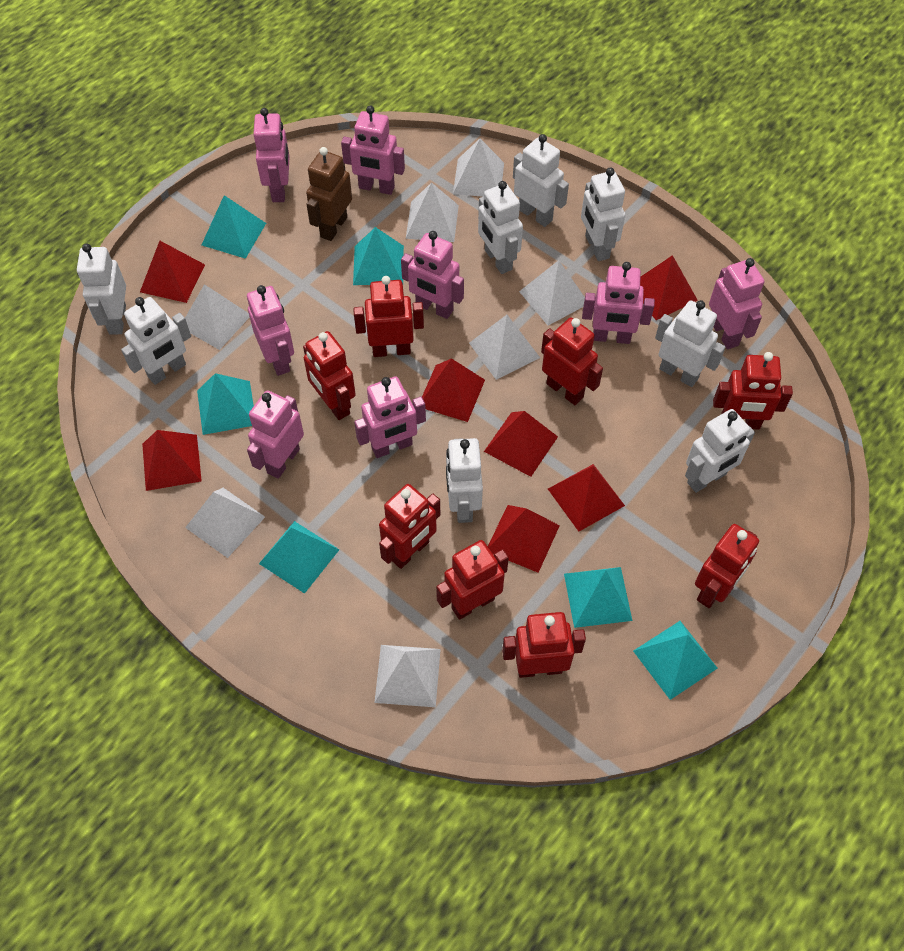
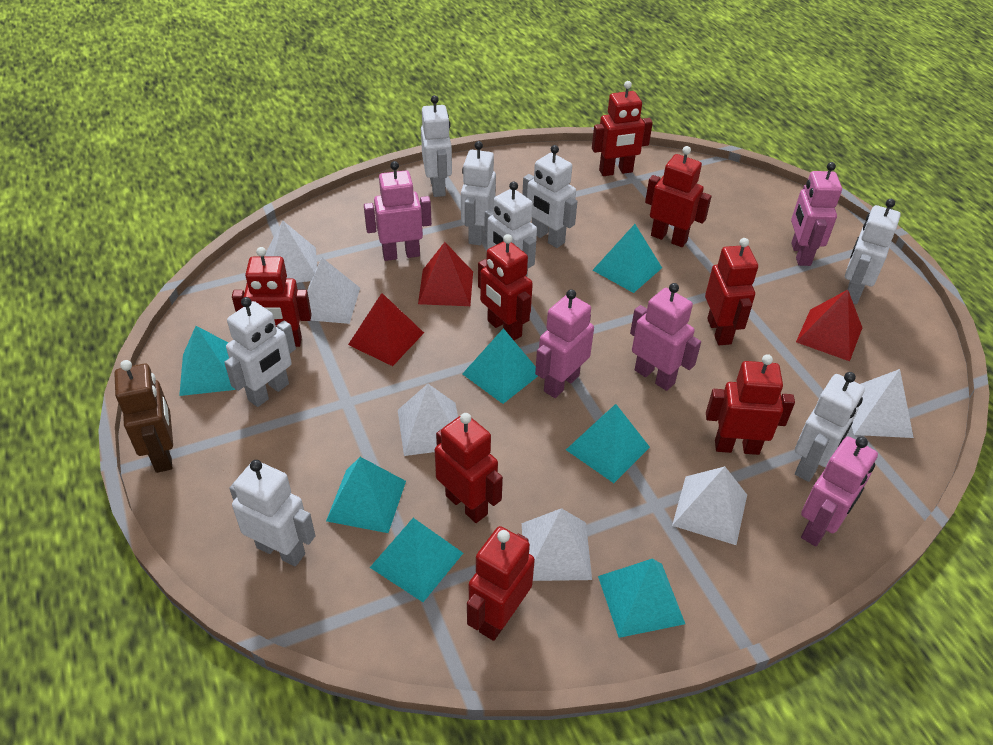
pink robot: [247,285,294,376] [247,390,304,479] [253,108,290,202] [341,106,405,195] [354,376,426,458] [401,231,464,319] [582,262,655,344] [709,258,764,349] = 8 -> [364,161,432,261] [535,289,594,398] [630,283,701,391] [791,162,842,266] [801,436,878,547] = 5
red pyramid: [140,241,205,303] [142,430,202,491] [422,358,485,422] [484,411,558,477] [488,505,560,573] [548,464,625,532] [640,255,698,320] = 7 -> [348,293,424,366] [418,242,473,306] [796,290,862,361] = 3
turquoise pyramid: [197,373,254,435] [202,195,266,259] [259,521,339,594] [353,227,404,285] [564,567,632,628] [633,621,718,700] = 6 -> [179,326,236,396] [326,457,406,533] [370,518,463,602] [462,328,538,404] [566,404,650,483] [593,224,662,293] [598,558,685,638] = 7
white pyramid: [185,284,249,350] [185,488,265,558] [374,645,441,707] [406,182,459,242] [453,139,504,197] [469,315,540,380] [519,260,585,326] = 7 -> [266,221,317,283] [307,258,360,324] [398,384,458,456] [522,508,592,581] [672,466,747,545] [852,369,914,438] = 6

